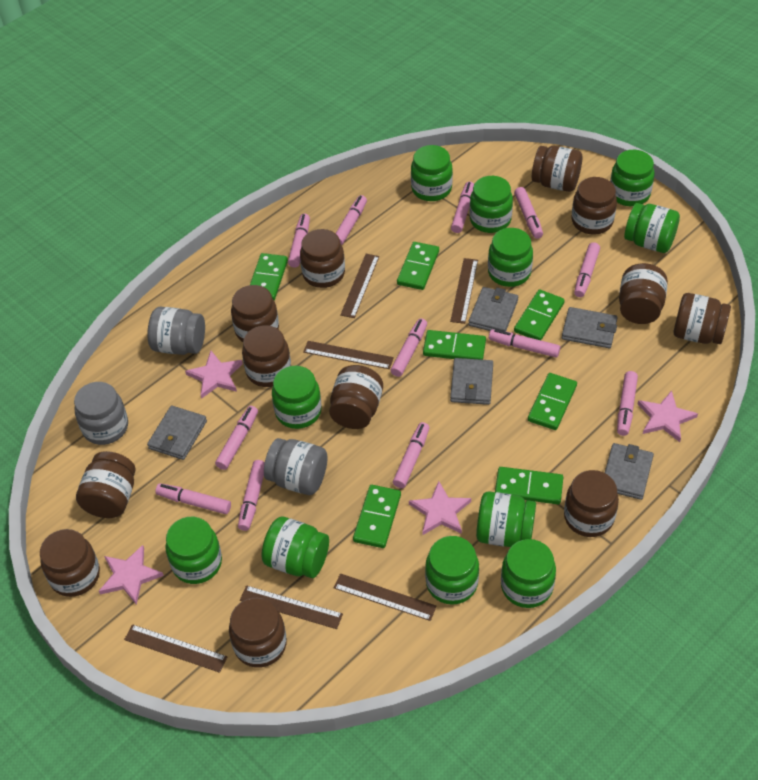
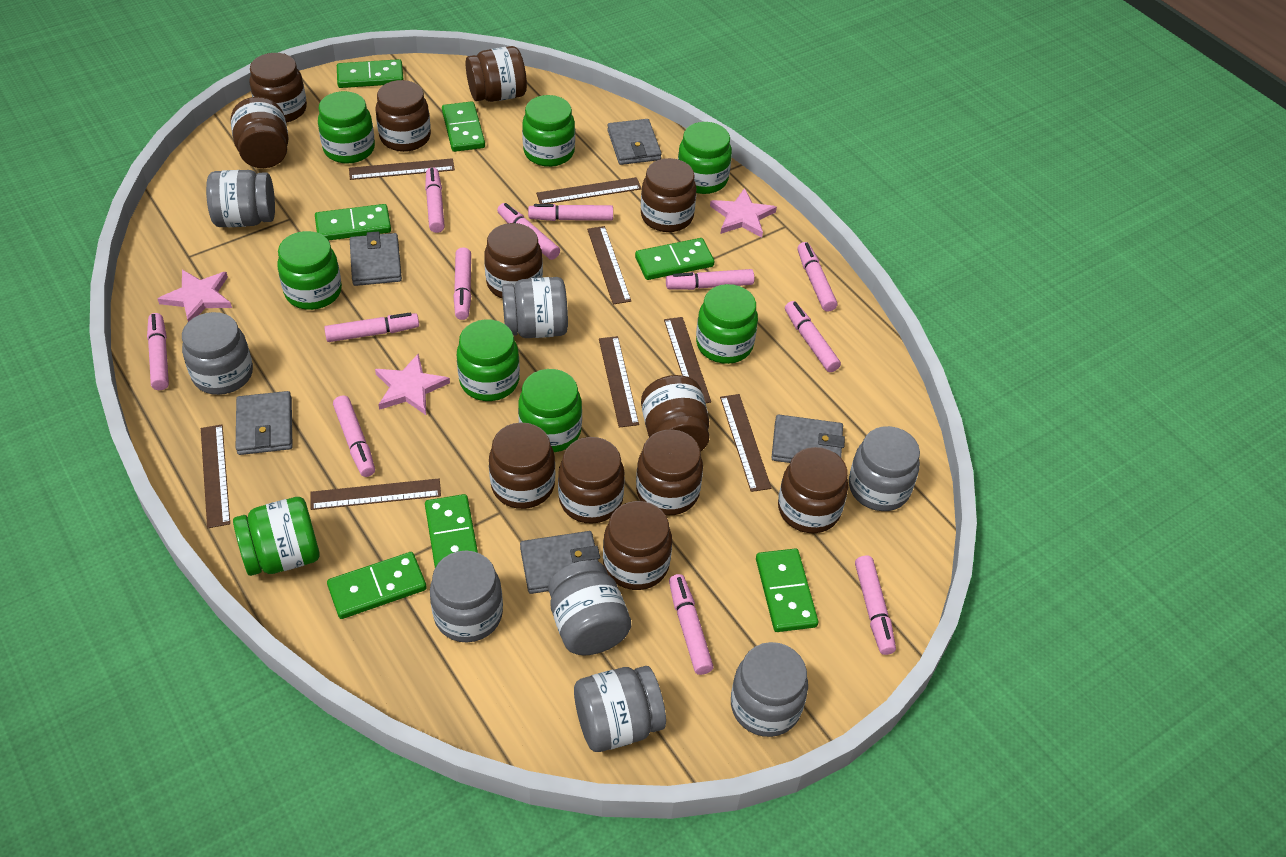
brown ruler: [124,624,227,673] [240,585,343,629] [303,341,394,369] [334,573,437,621] [340,254,379,318] [450,258,478,324] = 6 -> [201,425,230,528] [310,478,441,510] [349,158,455,180] [536,177,642,204] [587,226,631,304] [599,336,639,428] [664,317,711,403] [720,394,771,492] = 8
green jar: [166,517,222,584] [262,517,329,578] [272,366,322,429] [411,145,453,201] [425,536,479,605] [469,176,513,233] [476,491,536,547] [488,228,533,287] [501,539,556,608] [610,150,655,206] [624,203,680,253] = 11 -> [233,497,320,576] [277,231,342,310] [318,91,375,164] [457,319,520,401] [518,369,582,452] [522,95,575,167] [678,122,732,194] [696,284,758,364] = 8
grey jar: [74,382,128,445] [147,306,205,355] [264,438,328,495] = 3 -> [182,312,253,395] [206,170,275,227] [430,551,503,642] [502,277,568,338] [548,560,631,655] [574,666,666,752] [731,642,808,737] [849,426,920,511] = 8
pink star: [99,545,164,605] [185,351,243,399] [409,481,471,535] [637,391,698,442] = 4 -> [158,270,232,322] [375,354,450,415] [710,188,777,237] = 3

